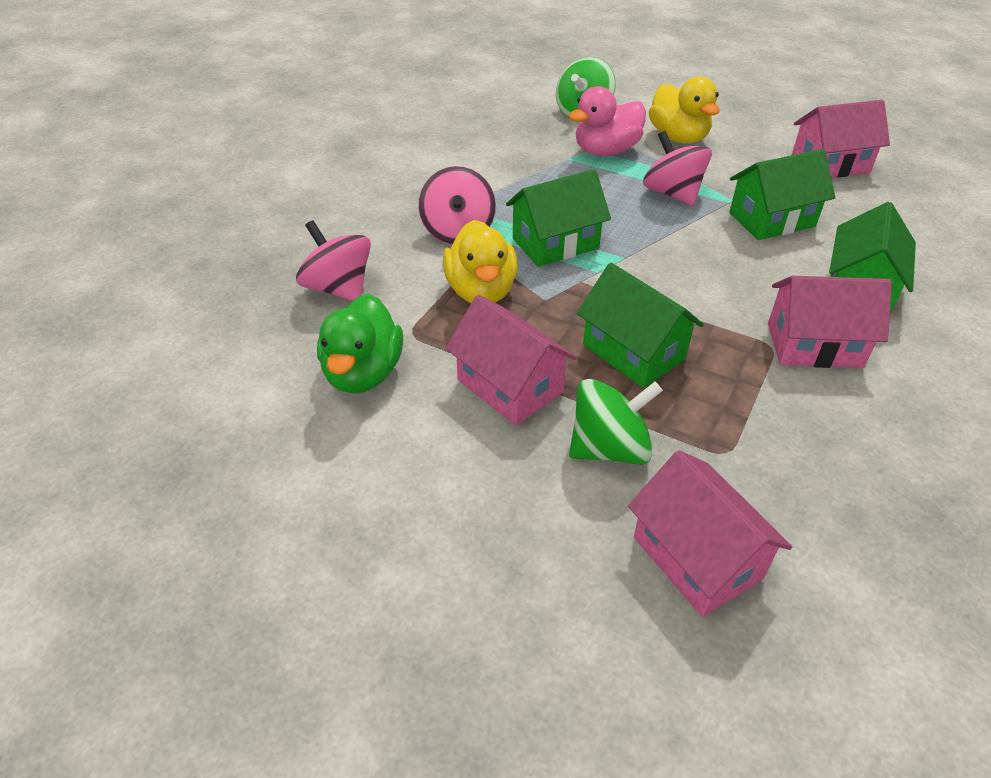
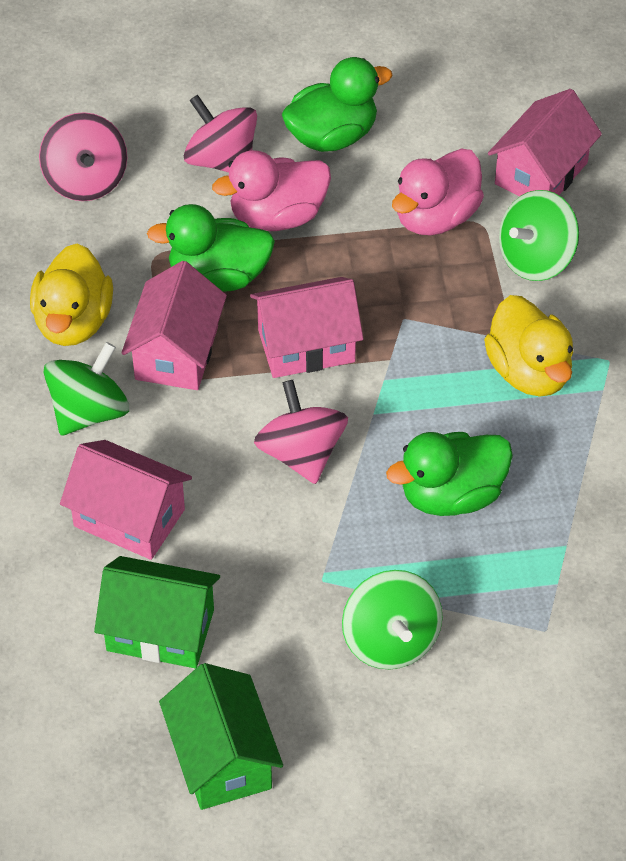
green duck: [317,294,403,393] = 1 -> [147,204,275,292] [282,57,393,152] [386,432,513,516] = 3
green house: [506,169,611,267] [577,263,704,388] [729,149,836,240] [829,202,916,314] = 4 -> [94,556,220,668] [159,663,283,810] = 2
green spinning top: [556,57,616,117] [569,379,663,465] = 2 -> [43,342,129,436] [342,570,443,669] [499,190,579,281] = 3
pink duck: [569,86,646,156] = 1 -> [212,150,331,231] [392,149,484,236] = 2

